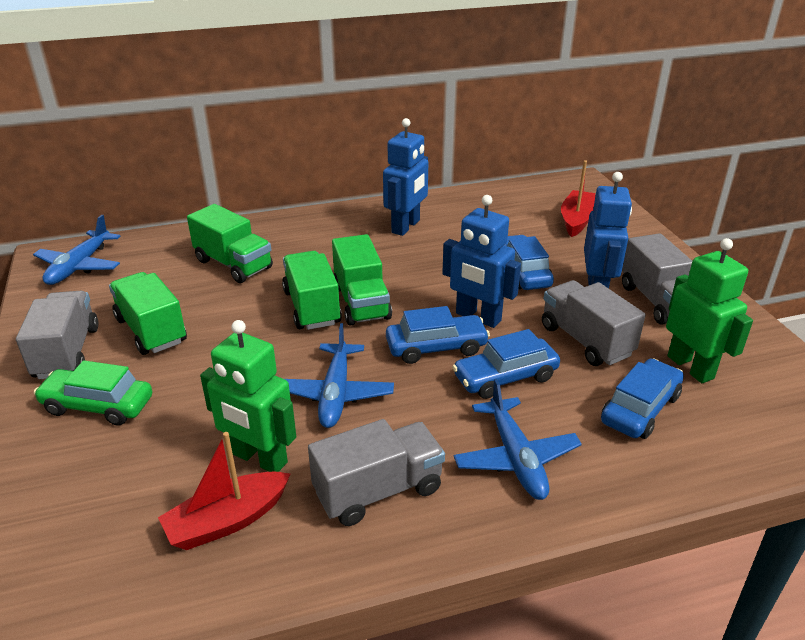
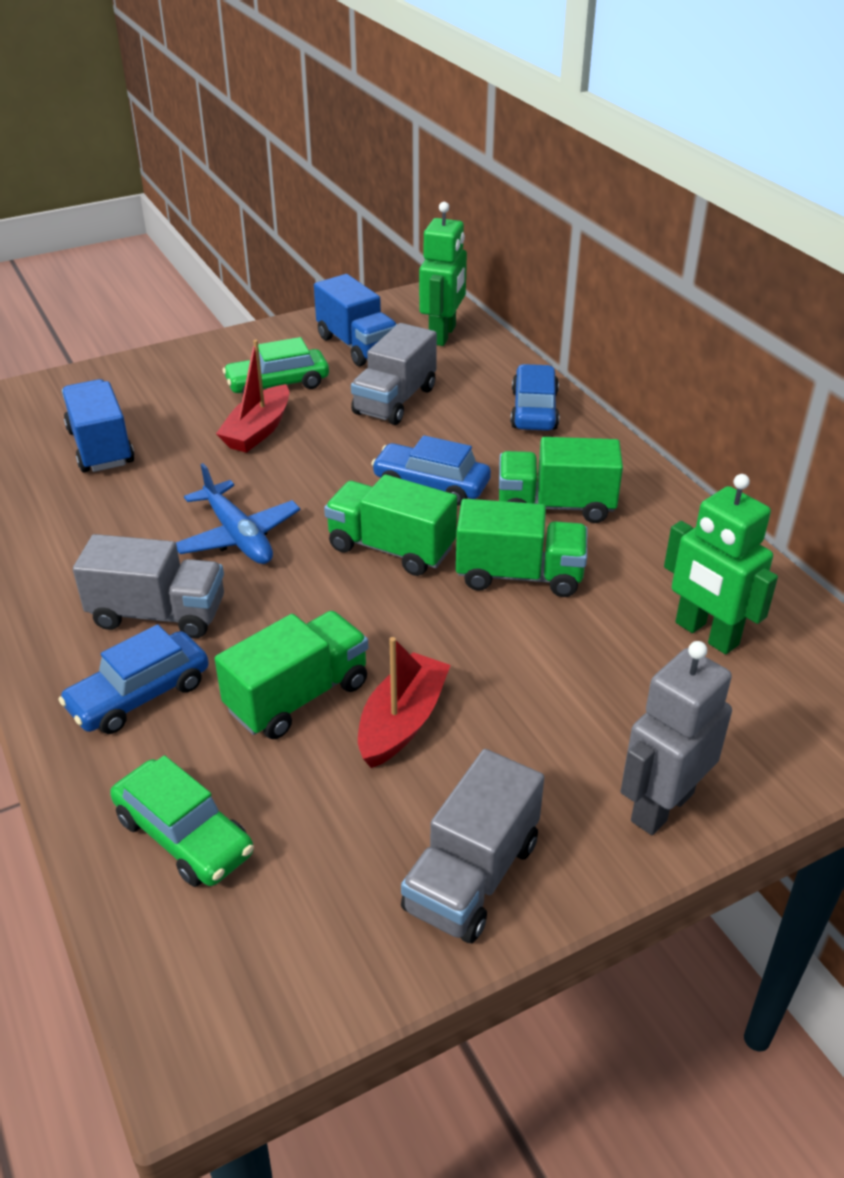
blue car: [386,306,490,364] [452,329,560,399] [505,235,554,290] [601,359,684,439] = 4 -> [58,624,209,734] [371,435,491,506] [510,364,559,431] = 3
blue plane: [33,215,121,285] [285,323,394,428] [454,379,582,500] = 3 -> [176,463,300,564] = 1
blue robot: [383,118,428,236] [442,195,521,328] [584,172,632,288] = 3 -> none = 0
blue truck: none = 0 -> [62,379,135,472] [314,274,397,366] = 2
green car: [34,360,152,426] = 1 -> [110,755,254,887] [223,337,329,394] = 2
grey robot: none = 0 -> [621,641,732,835] = 1
grey truck: [16,291,98,379] [308,419,445,526] [542,280,646,366] [622,233,692,325] = 4 -> [73,534,224,638] [351,323,437,425] [401,749,544,943] = 3

